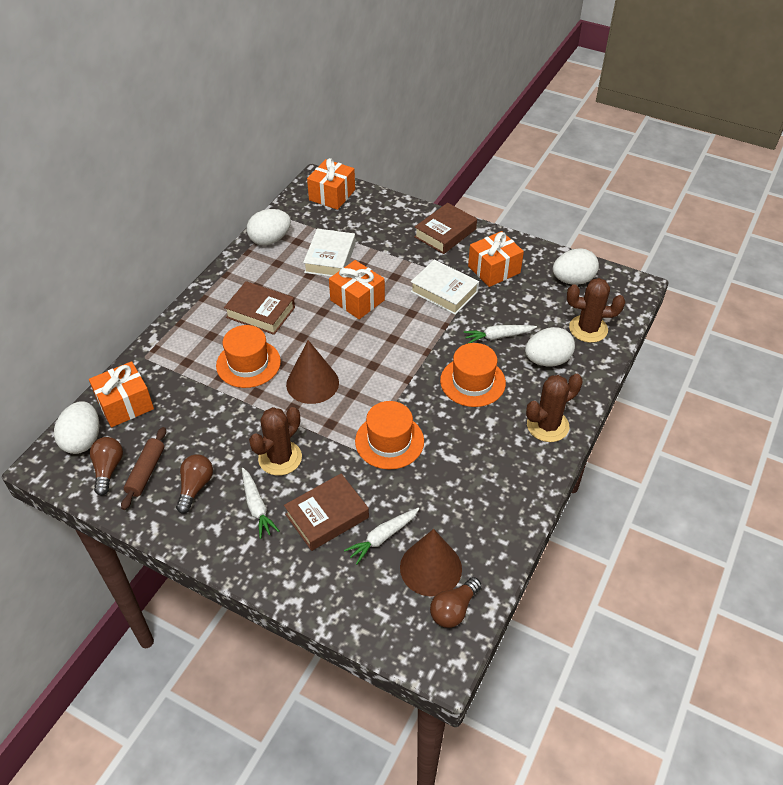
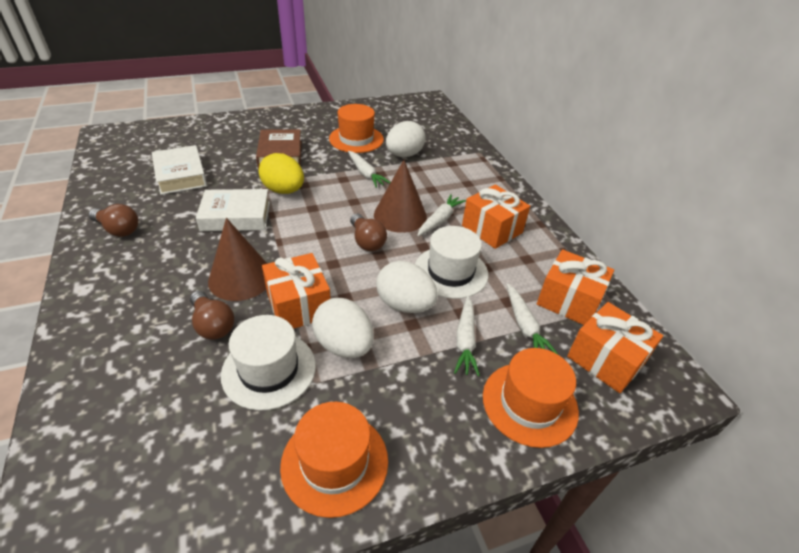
brown book: [224,281,295,335] [284,473,369,551] [414,203,477,254] = 3 -> [256,129,302,169] = 1
brown cactus: [249,407,302,476] [526,374,583,442] [567,278,625,343] = 3 -> none = 0
brown rolling pin: [121,427,166,510] = 1 -> none = 0
white carrot: [242,468,279,539] [344,507,420,565] [463,325,537,343] = 3 -> [348,151,391,188] [417,194,466,236] [454,296,480,376] [506,283,558,354] = 4
white egg: [54,401,99,454] [247,209,291,246] [525,327,575,366] [553,248,599,285] = 4 -> [312,298,374,358] [376,261,438,313] [386,121,426,157] = 3
white hat: none = 0 -> [221,315,316,411] [415,226,488,299] = 2
yellow egg: none = 0 -> [259,153,304,194] = 1

